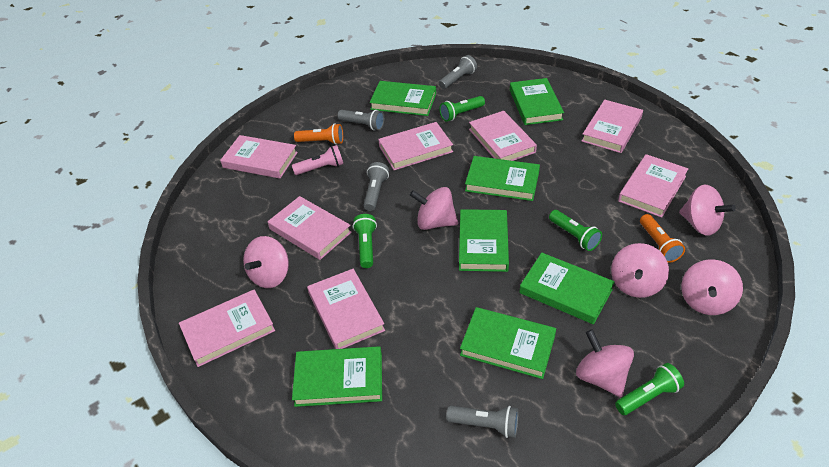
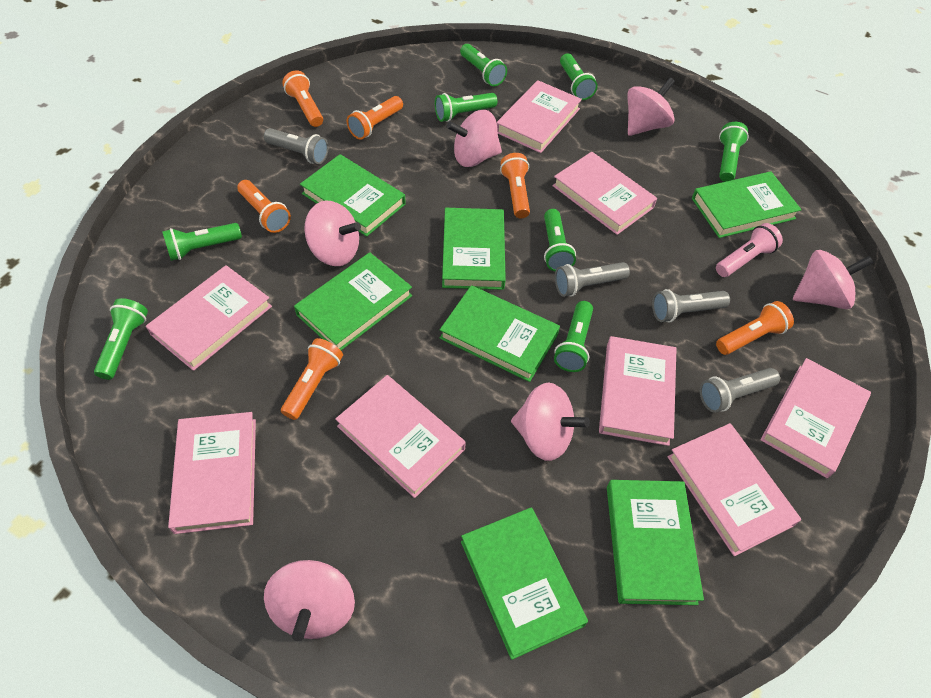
green flashlight: [353,214,377,268] [439,96,485,122] [549,210,602,251] [615,363,684,415] = 4 -> [94,298,148,380] [162,223,242,261] [435,93,497,122] [460,44,507,86] [544,209,576,271] [554,301,593,372] [560,53,598,100] [719,122,749,182] = 8
orange flashlight: [294,123,343,145] [640,214,685,263] = 2 -> [237,180,291,233] [281,338,343,420] [282,70,323,127] [347,96,403,140] [500,153,530,218] [716,301,794,355] = 6

